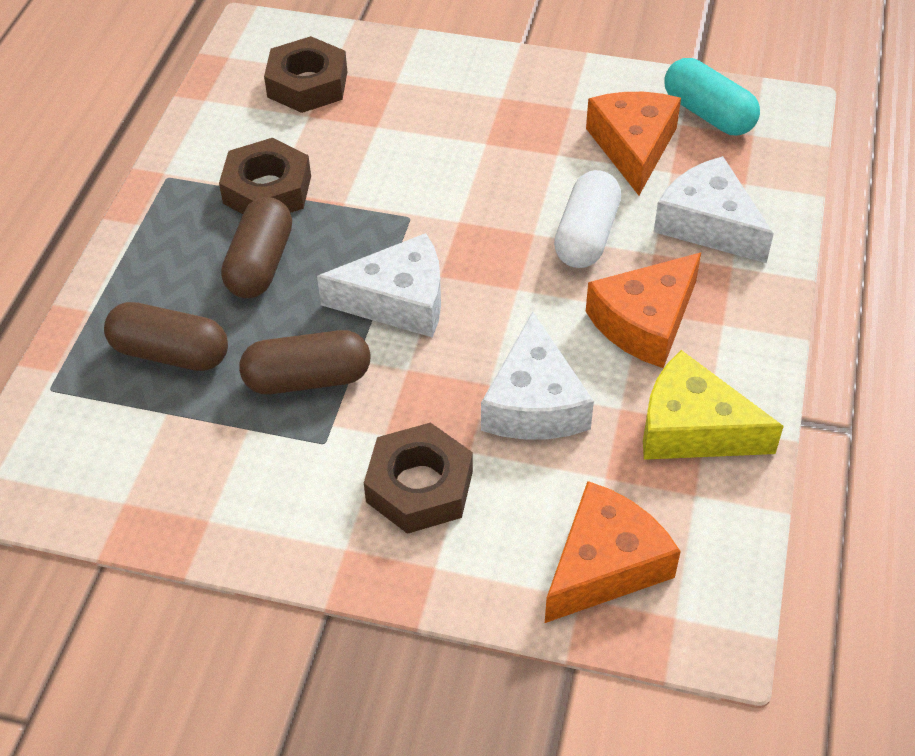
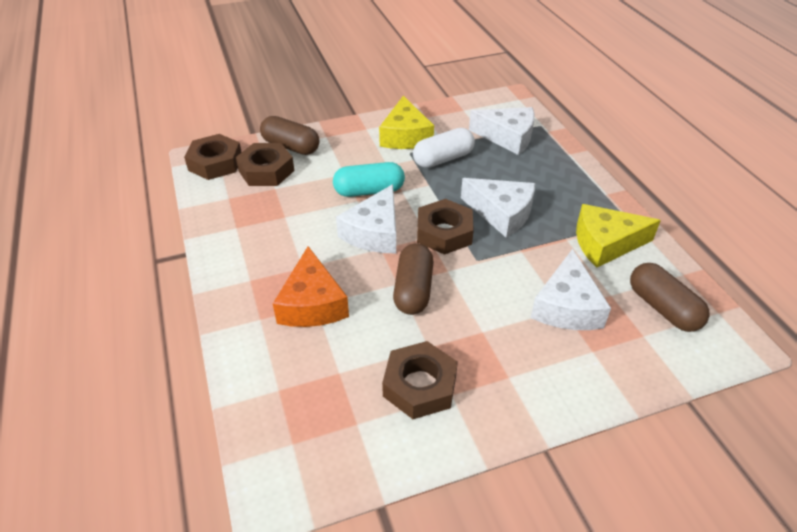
brown nut: [219,138,311,214] [264,36,347,113] [364,423,473,534] = 3 -> [184,134,242,180] [236,143,295,186] [382,341,458,419] [417,199,474,255] = 4
orange cheese: [545,481,681,623] [586,92,681,195] [586,253,701,368] = 3 -> [273,246,349,327] = 1
white cheese: [317,233,441,337] [481,311,594,440] [654,156,774,263] = 3 -> [336,184,396,253] [461,178,535,238] [469,107,534,155] [531,249,611,330] = 4
yellow cheese: [643,350,784,460] = 1 -> [379,96,434,149] [576,204,661,268] = 2

